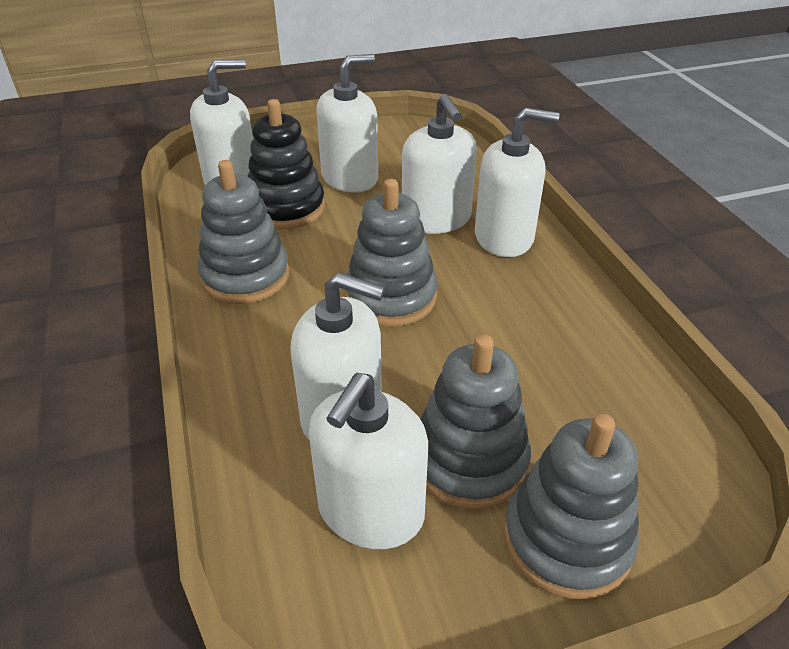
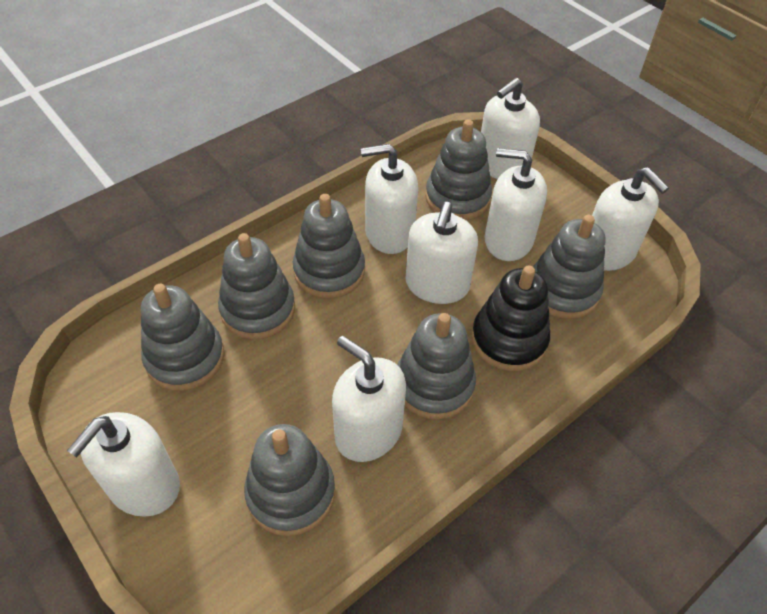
grey stacking toy: [198,160,290,304] [346,179,438,327] [421,334,531,510] [504,414,639,599] = 4 -> [141,284,225,391] [218,233,295,340] [244,424,335,536] [293,194,365,298] [397,313,476,420] [425,119,492,221] [533,215,606,319] = 7
white soap dispenser: [190,59,253,185] [290,272,385,441] [308,373,428,549] [316,54,378,193] [402,94,477,234] [475,108,560,257] = 6 -> [67,412,180,517] [332,336,406,462] [361,144,418,254] [405,202,478,304] [481,78,540,179] [485,148,547,261] [592,167,669,271] = 7

